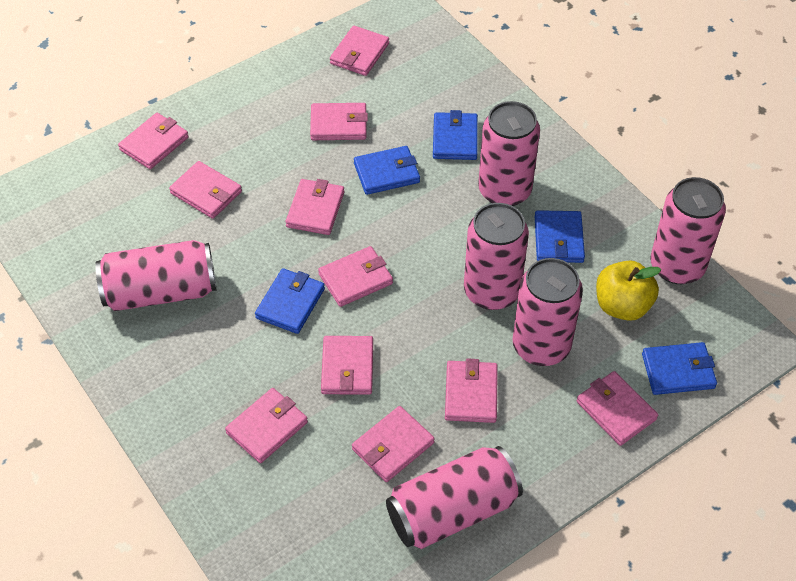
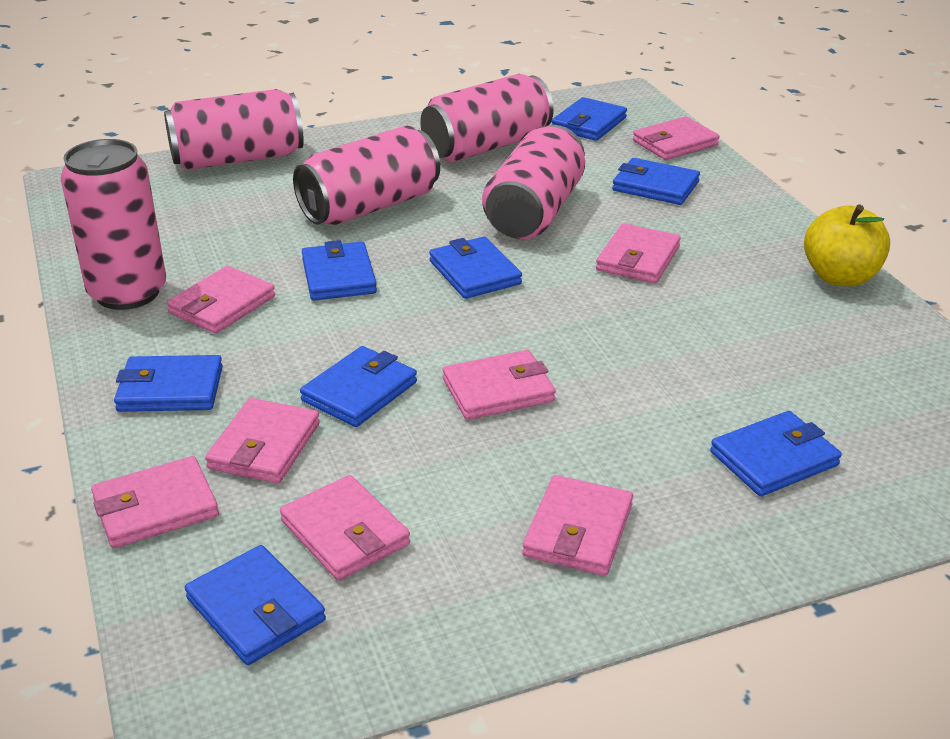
blue wallet: [255,268,325,334] [354,146,420,195] [433,110,478,160] [535,210,585,263] [642,342,717,395] = 5 -> [114,355,223,412] [185,545,326,665] [300,346,417,427] [302,240,377,300] [429,237,522,299] [551,97,627,141] [612,158,700,205] [710,411,842,497] = 8
pink can: [95,240,216,311] [386,446,523,549] [464,203,529,310] [478,101,540,206] [513,258,583,366] [650,177,726,284] = 6 -> [60,139,166,310] [164,89,304,170] [293,126,440,225] [420,74,554,162] [482,125,585,239] = 5
pink wallet: [118,113,189,169] [169,161,242,219] [225,388,308,463] [285,179,344,235] [310,103,368,140] [318,246,393,307] [321,336,373,395] [330,26,389,76] [352,406,435,482] [445,358,498,423] [577,371,658,446] = 11 -> [91,456,219,548] [167,266,275,334] [205,398,320,483] [280,475,410,581] [443,350,556,420] [522,475,633,576] [596,223,681,283] [633,117,720,160] = 8

